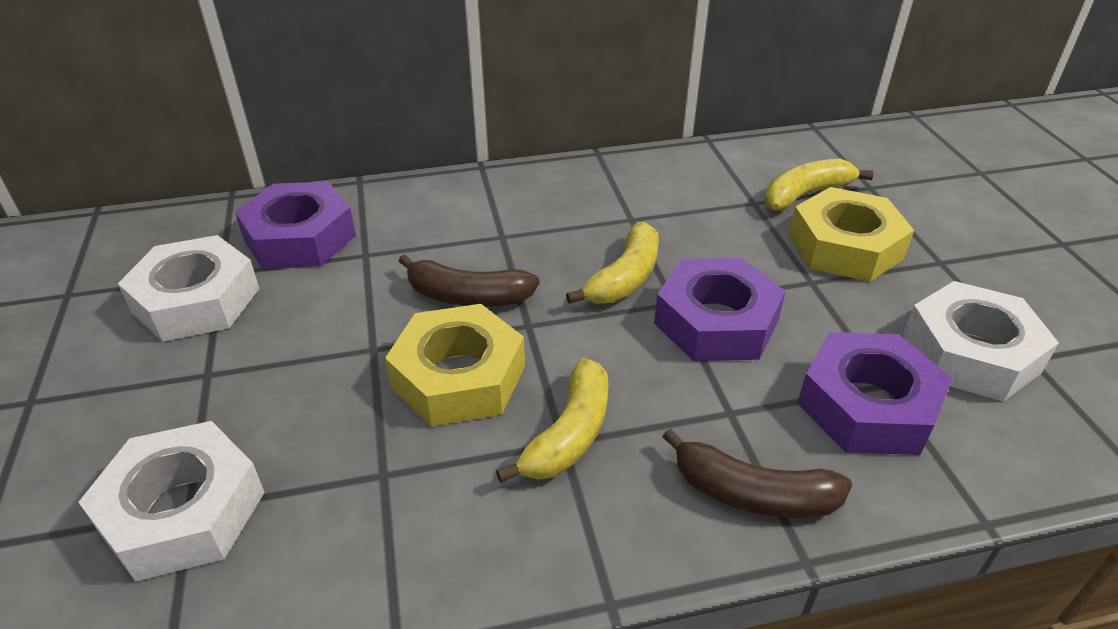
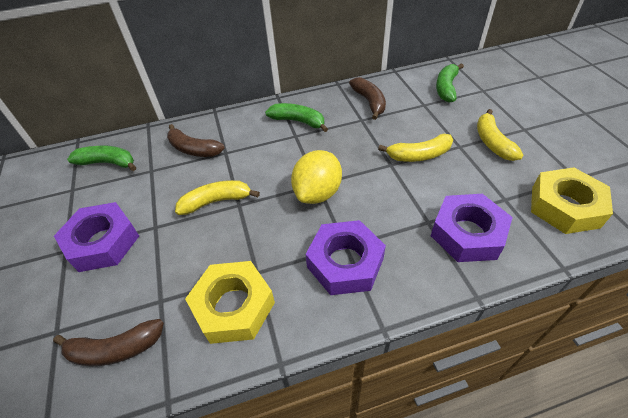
brown banana: [399,254,540,307] [662,429,852,518] = 2 -> [53,319,164,366] [167,124,225,157] [349,77,386,120] = 3
green banana: none = 0 -> [67,146,136,171] [265,103,328,132] [436,63,464,103] = 3
white nut: [78,421,265,582] [118,235,260,342] [903,281,1059,402] = 3 -> none = 0
yellow lemon: none = 0 -> [291,150,342,204] = 1

